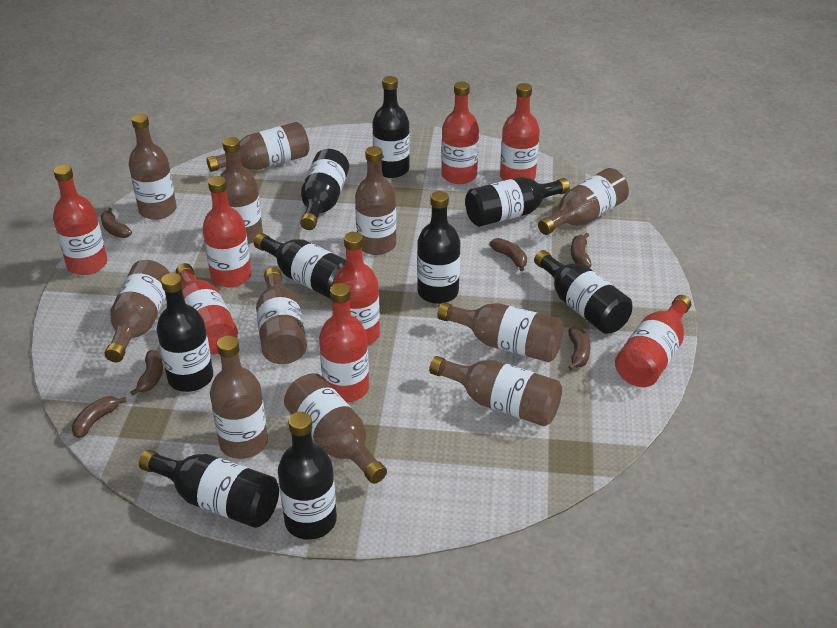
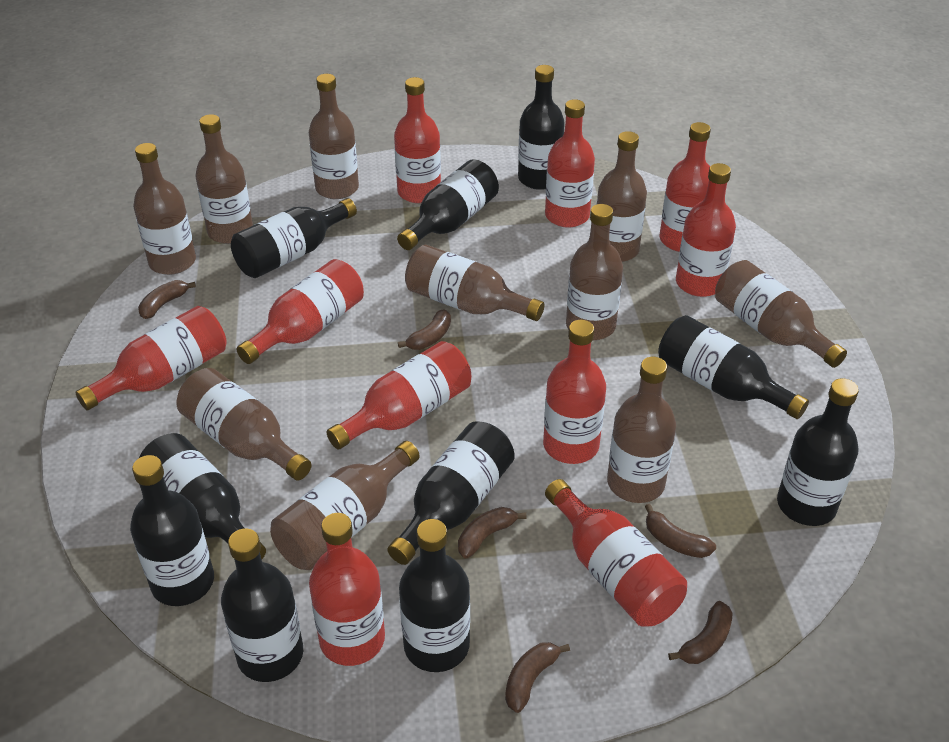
black bottle: [139,450,279,528] [157,273,213,392] [254,233,346,299] [278,412,337,540] [300,149,349,230] [372,76,410,178] [417,191,460,304] [465,177,570,227] [534,250,632,334] = 9 -> [130,455,214,606] [138,433,266,559] [221,528,303,682] [231,198,357,278] [387,421,515,565] [397,159,499,250] [399,519,470,672] [518,65,565,190] [658,315,809,419] [777,378,859,526] = 10
brown bottle: [105,260,170,362] [129,114,177,220] [206,122,309,172] [210,336,268,459] [220,137,263,244] [256,267,307,364] [284,373,387,484] [355,146,396,255] [429,356,562,426] [438,302,564,362] [538,168,629,235] = 11 -> [133,143,196,275] [177,368,311,481] [196,114,253,244] [270,441,420,570] [309,74,359,199] [405,245,544,321] [566,204,623,340] [596,131,647,262] [607,357,676,503] [715,260,847,368] = 10
red bottle: [53,165,107,275] [176,263,238,355] [203,176,251,287] [319,283,369,403] [333,232,380,345] [441,82,479,184] [500,83,540,181] [615,295,691,387] = 8 -> [75,306,227,410] [236,259,364,364] [309,513,385,666] [326,341,471,449] [394,77,441,203] [543,320,606,464] [545,99,595,228] [545,479,687,627] [659,122,711,252] [676,163,736,297] = 10

